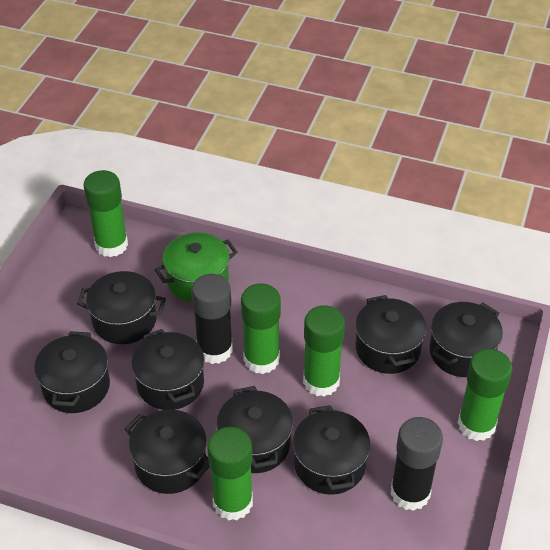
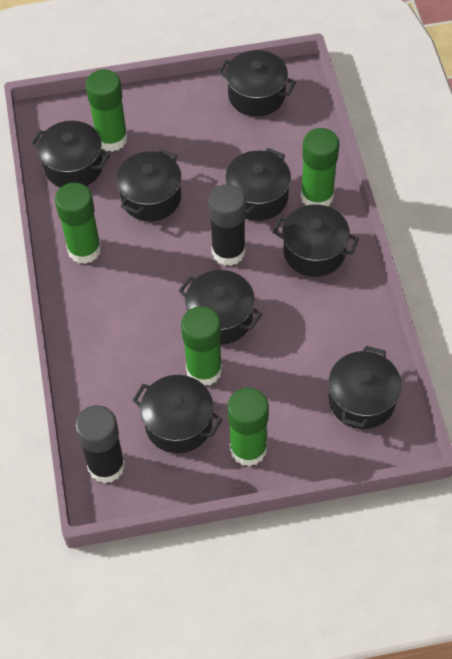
green pot: [155,233,238,302] = 1 -> none = 0

